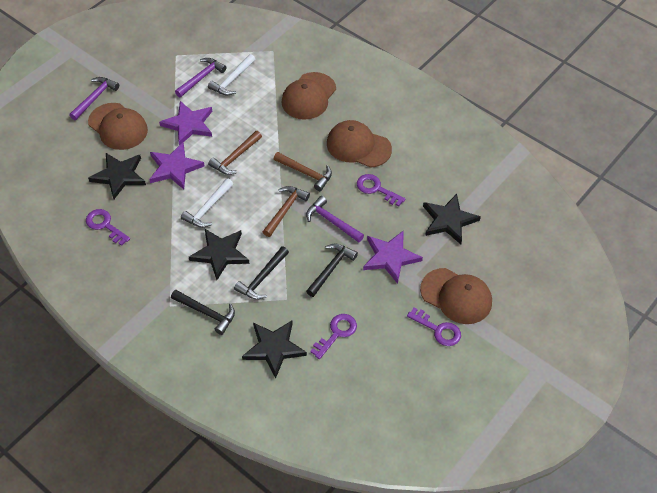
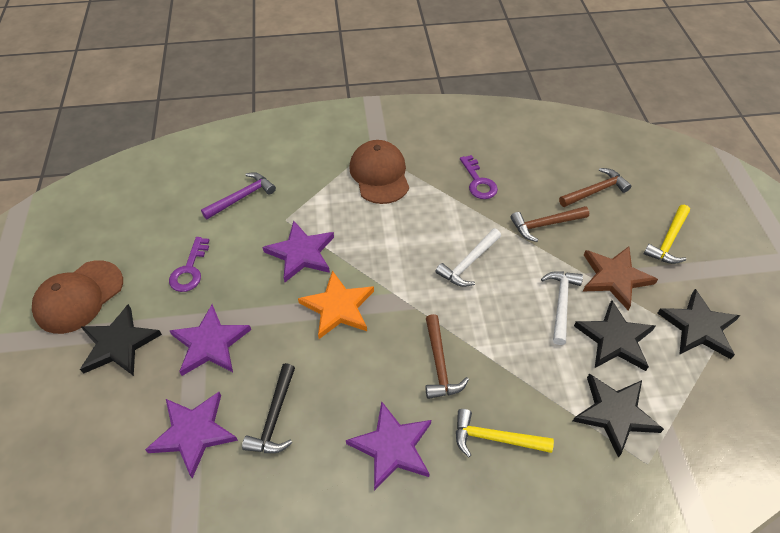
black hammer: [171,290,235,335] [234,246,289,300] [306,243,358,297] = 3 -> [242,363,295,453] = 1
brown cap: [88,103,148,150] [281,72,336,120] [327,120,392,168] [420,268,492,324] = 4 -> [32,260,123,334] [349,140,409,204] = 2
brown star: none = 0 -> [583,246,658,310] = 1
orange star: none = 0 -> [298,271,374,339] = 1
purple hammer: [69,77,119,120] [175,58,227,97] [306,196,364,243] = 3 -> [201,172,276,219] = 1
purple key: [86,209,130,246] [310,314,357,359] [357,174,405,206] [407,307,461,346] = 4 -> [169,237,210,292] [460,155,498,199] = 2
purple star: [149,142,204,189] [159,101,212,145] [363,231,423,284] = 3 -> [145,392,238,479] [169,304,251,376] [263,221,334,282] [346,401,431,491] = 4
yellow hammer: none = 0 -> [456,409,554,457] [643,205,690,264] = 2

